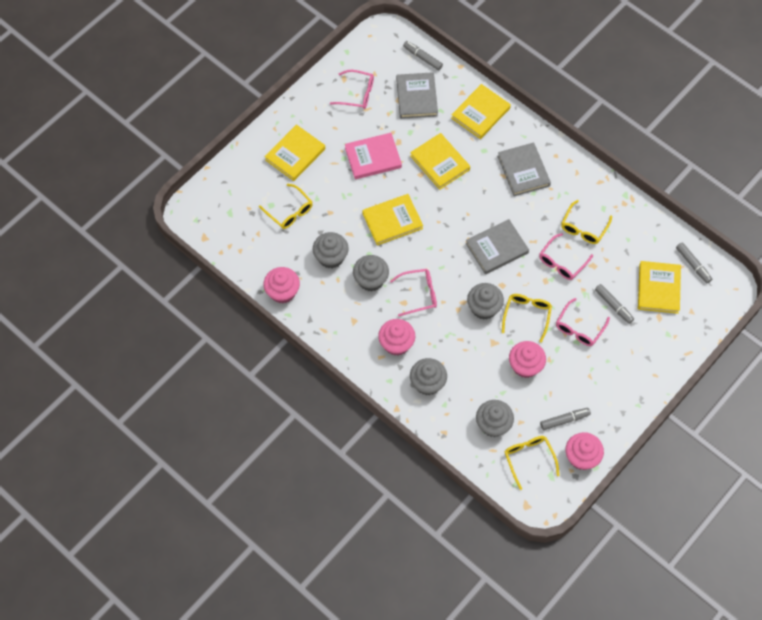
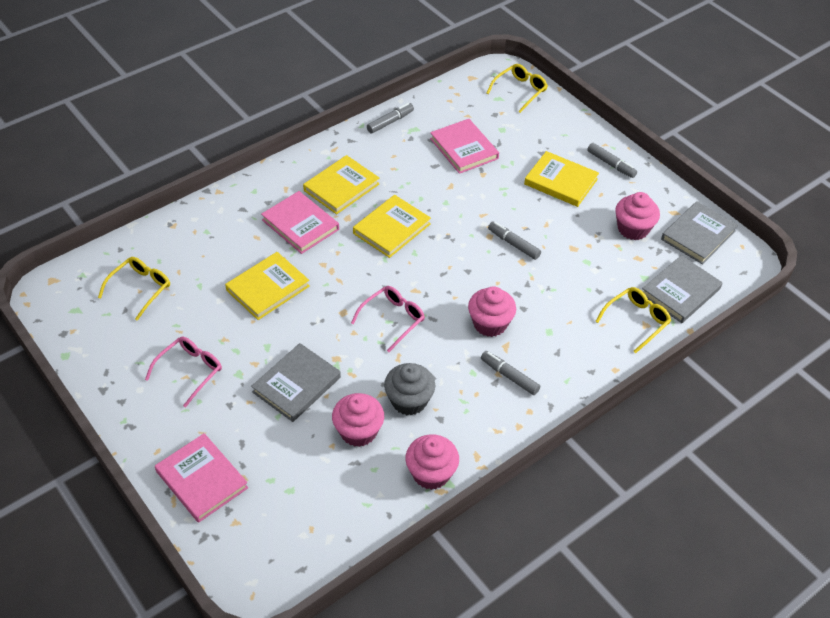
grey cupcake: [313,232,349,268] [353,255,389,291] [410,358,447,395] [467,283,504,320] [476,400,514,437] = 5 -> [384,363,435,416] = 1
pink book: [345,133,402,179] = 1 -> [155,433,248,523] [261,191,339,254] [430,119,499,174] = 3
pink glasses: [330,70,374,109] [390,269,437,316] [539,233,593,280] [556,298,610,346] = 4 -> [145,337,222,408] [351,286,425,352] = 2
yellow book: [265,124,325,181] [362,194,423,246] [410,133,470,190] [451,84,511,139] [638,261,681,314] = 5 -> [225,252,310,320] [303,155,379,214] [353,195,431,258] [524,151,599,207] = 4
yellow glasses: [259,183,312,229] [502,294,552,343] [505,436,559,490] [561,200,612,244] = 4 -> [98,257,170,321] [487,64,548,113] [595,287,671,353] = 3

